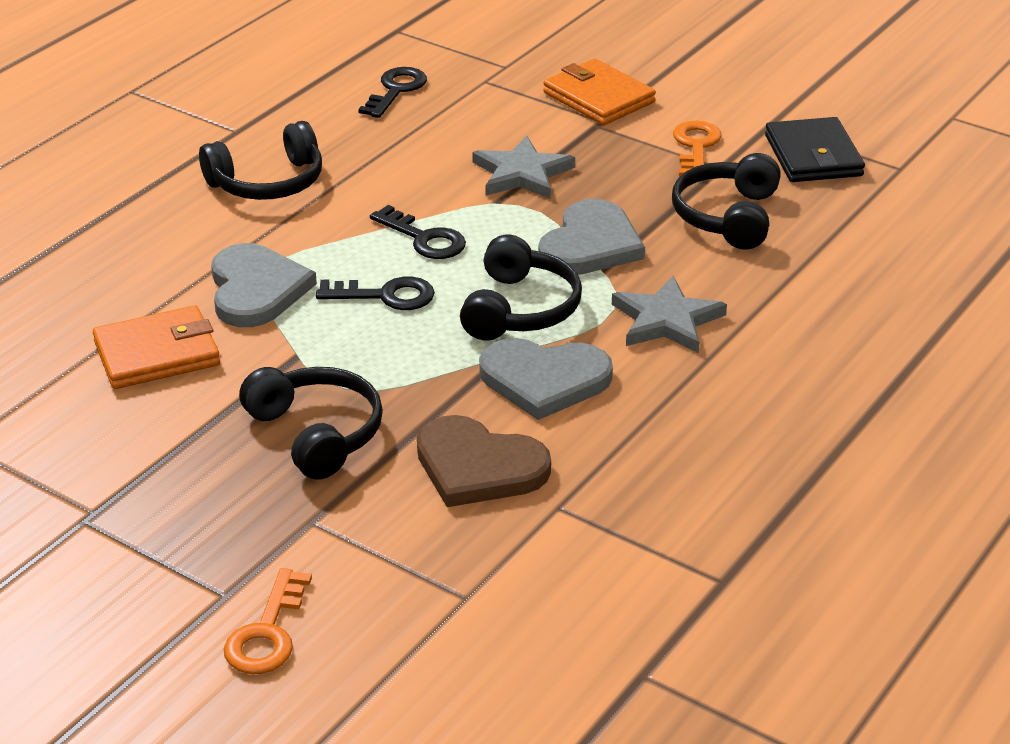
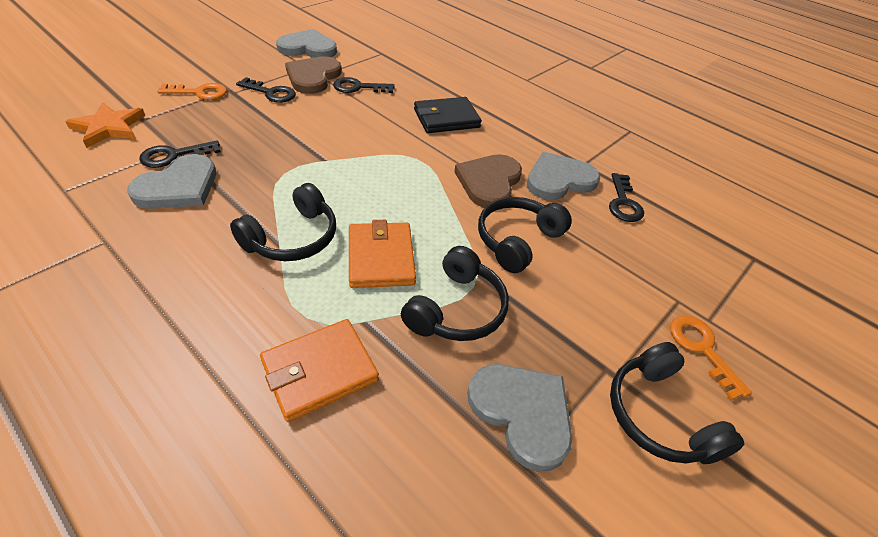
black key: [316,277,435,310] [358,67,427,118] [370,205,466,259] = 3 -> [139,141,221,168] [236,77,296,103] [333,77,395,93] [609,173,644,222] = 4
brown heart: [417,415,551,507] = 1 -> [285,56,342,94] [454,154,522,208] = 2
grey heart: [211,243,317,327] [479,338,613,420] [538,199,645,275] = 3 -> [127,154,216,209] [276,29,337,58] [467,364,573,472] [527,152,600,200] = 4
grey star: [472,136,575,199] [612,276,727,353] = 2 -> none = 0
orange star: none = 0 -> [65,102,145,148] = 1

